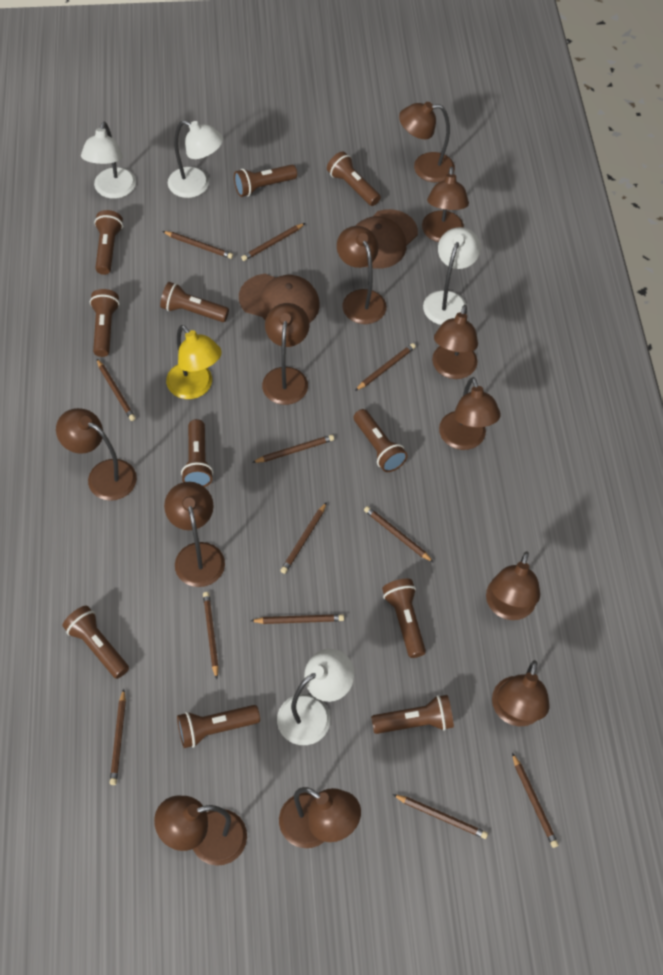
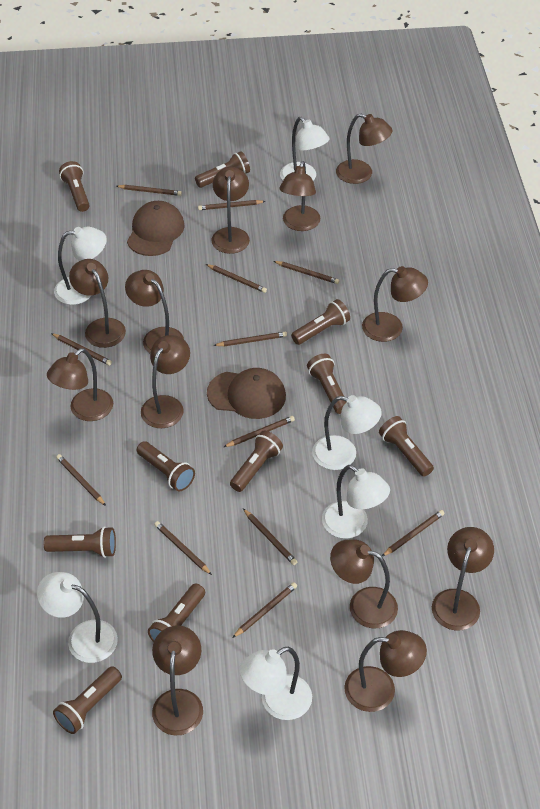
brown flashlight: [62,606,129,679] [90,289,120,357] [94,210,123,275] [160,282,229,322] [177,705,260,748] [181,419,213,487] [234,165,297,197] [327,151,381,206] [354,409,408,472] [371,695,454,734] [382,579,426,658] = 11 -> [44,527,116,558] [53,666,122,734] [59,161,90,212] [137,441,195,491] [148,584,205,642] [195,151,250,188] [230,431,283,492] [291,299,350,345] [307,354,346,414] [379,416,434,477] = 10
white lamp: [81,121,136,199] [168,120,223,198] [277,649,354,745] [423,227,481,325] = 4 -> [37,572,118,663] [54,227,107,305] [239,646,312,720] [280,117,329,181] [312,395,382,470] [322,465,390,539] = 6
yellow lamp: [166,325,222,399] = 1 -> none = 0

